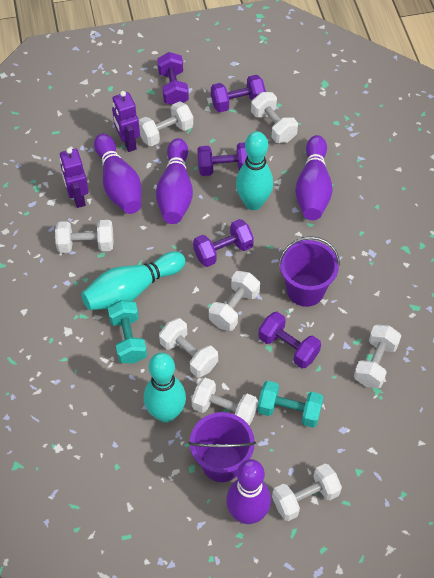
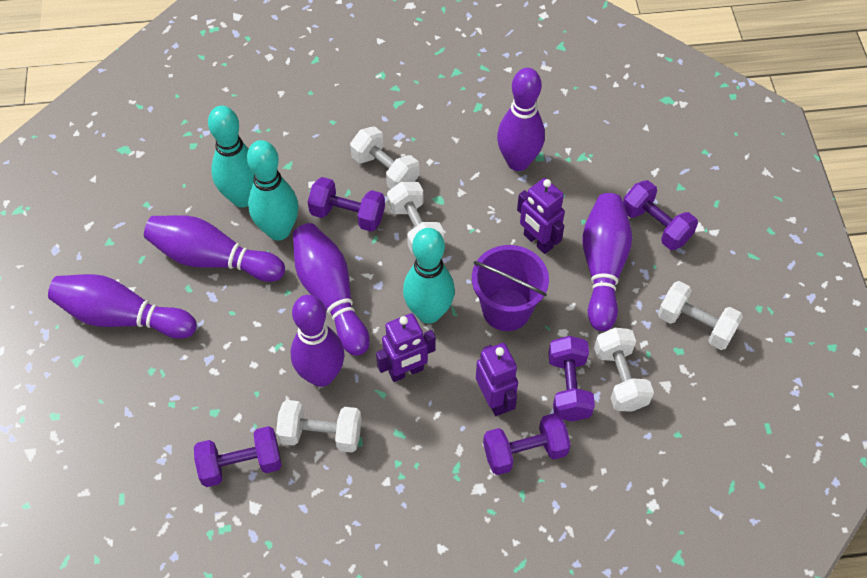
purple bowling pin: [94,134,142,214] [156,138,193,224] [226,459,271,524] [295,135,333,220] = 4 -> [48,274,197,339] [144,215,285,282] [291,295,344,387] [293,223,370,356] [497,68,545,171] [582,193,632,331] = 6
purple bucket: [188,412,256,482] [279,236,340,307] = 2 -> [472,245,549,331] = 1
purple robot: [60,148,89,208] [112,91,140,152] = 2 -> [376,313,436,382] [476,343,518,416] [517,178,565,254] = 3
turquoise dumbbell: [108,300,147,364] [257,381,323,428] = 2 -> none = 0
white dumbbell: [55,220,114,253] [139,101,193,146] [159,318,218,378] [192,378,258,425] [209,271,260,331] [251,92,298,143] [272,464,342,521] [354,325,401,388] = 8 -> [276,400,362,453] [350,126,419,189] [387,181,444,255] [594,328,654,412] [658,281,743,350] = 5

